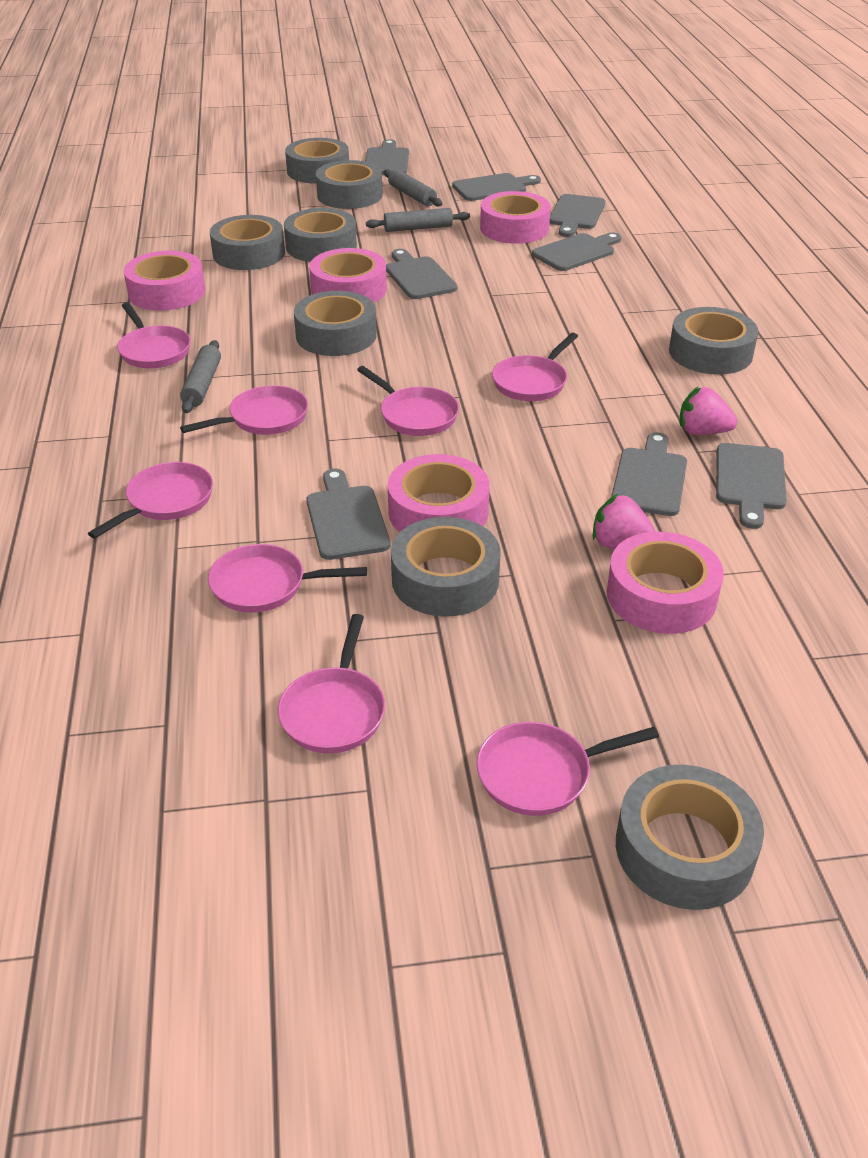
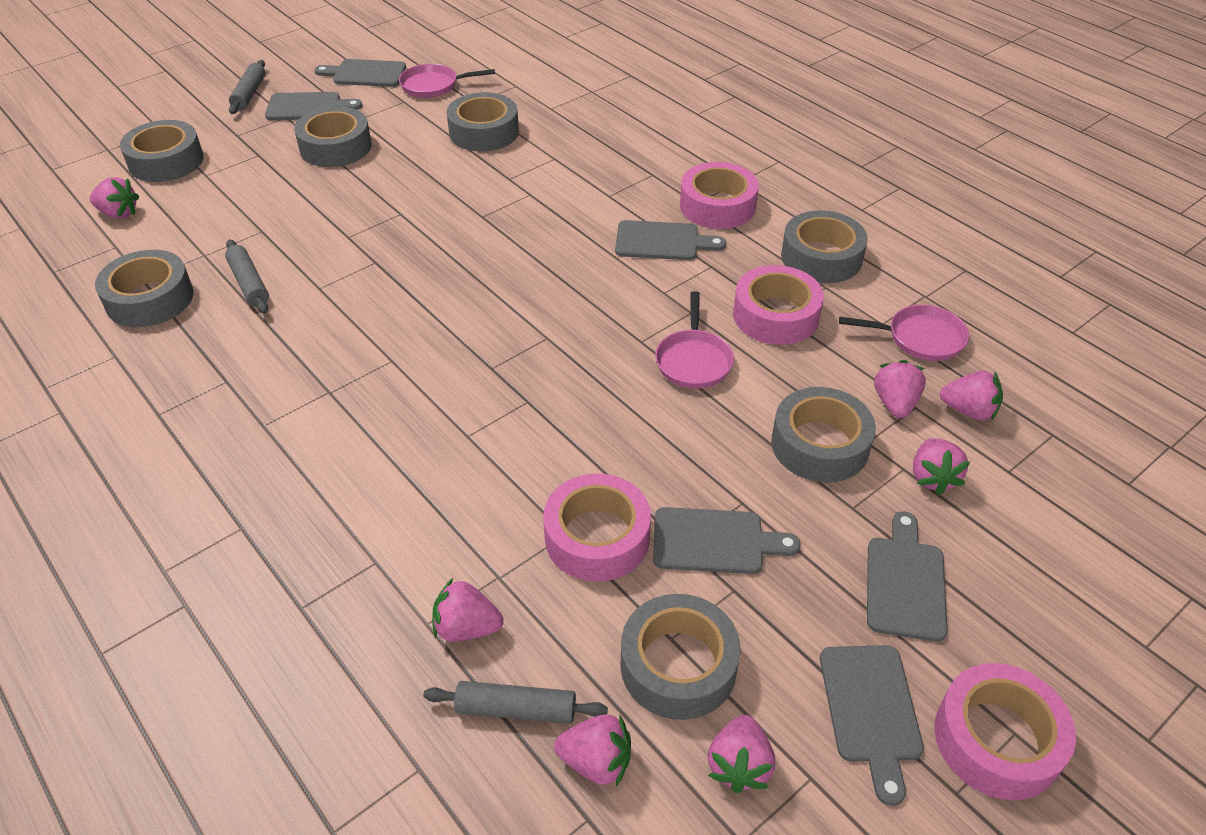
grey cutting board: [306,468,390,560] [365,139,409,175] [386,249,457,299] [452,173,541,201] [532,232,621,271] [550,194,605,237] [611,432,687,516] [716,443,787,529] = 8 -> [265,92,362,120] [315,59,406,87] [615,220,726,260] [653,507,801,574] [820,645,924,806] [867,511,947,642] = 6
grey tape: [210,215,285,270] [284,208,357,262] [285,138,349,184] [294,291,377,356] [316,160,383,209] [391,517,501,617] [616,765,764,910] [669,307,758,375] = 8 -> [95,250,194,327] [120,120,204,182] [294,106,372,167] [447,92,519,151] [620,594,741,720] [771,387,876,482] [781,211,868,283] = 7
pink pan: [88,462,213,539] [117,302,191,368] [180,385,308,435] [208,544,367,613] [278,614,385,754] [357,366,459,436] [477,722,659,816] [492,333,578,401] = 8 -> [399,64,495,98] [655,291,734,389] [839,305,969,361] = 3
pink strawberry: [593,493,656,549] [680,387,737,435] = 2 -> [90,177,139,219] [432,578,504,642] [554,715,631,786] [708,715,775,793] [874,360,926,418] [913,438,970,495] [940,371,1003,421] = 7
pink tape: [123,251,205,311] [309,248,387,303] [388,454,490,532] [480,191,551,244] [607,532,723,634] = 5 -> [543,474,651,581] [680,162,759,229] [733,265,824,345] [934,663,1076,800] = 4

